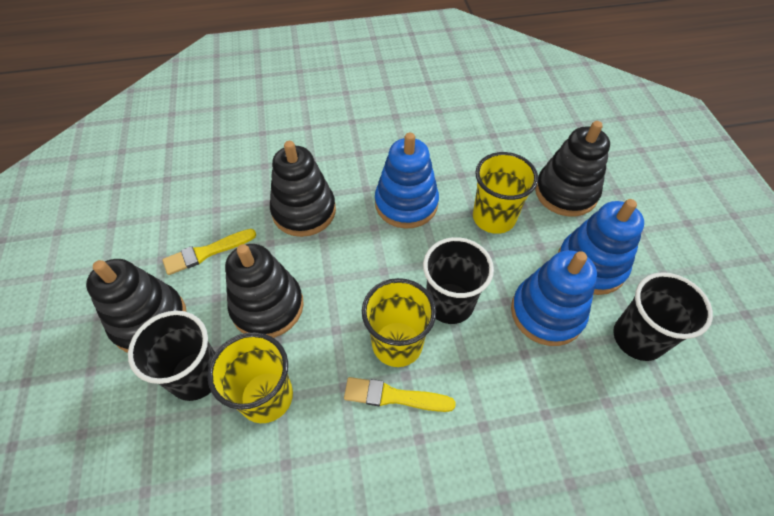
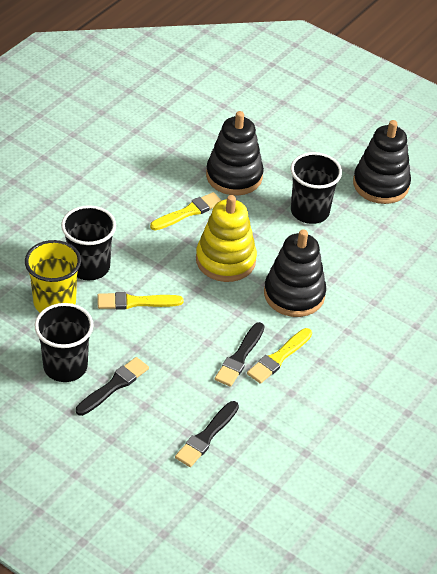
black brush: none = 0 -> [76,357,149,416] [175,401,239,467] [215,322,265,387] = 3
black stacking toy: [86,259,186,353] [225,244,304,338] [270,141,336,237] [535,121,610,217] = 4 -> [206,111,264,196] [264,229,326,317] [353,120,411,204] = 3
blue stacking toy: [375,133,439,229] [511,250,597,346] [558,199,644,295] = 3 -> none = 0
yellow brush: [162,229,256,275] [344,377,456,412] = 2 -> [97,292,184,310] [150,192,222,231] [247,328,312,384] = 3
yellow cup: [207,332,293,423] [362,278,436,367] [473,152,538,234] = 3 -> [25,240,81,312] = 1
yellow stacking toy: none = 0 -> [196,195,257,282] = 1

